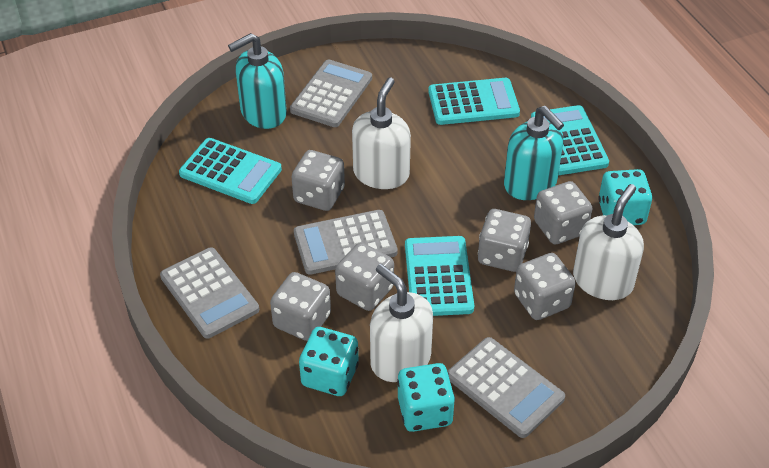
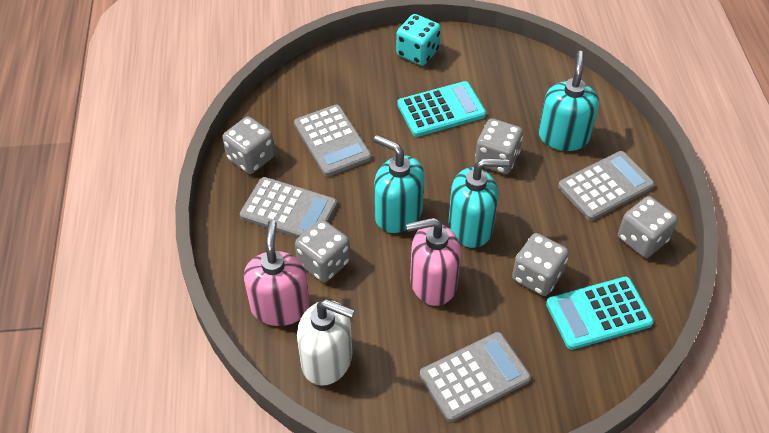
grey dice: [270,272,331,341] [292,150,345,211] [335,243,394,311] [478,209,531,272] [514,253,576,320] [534,181,593,245] = 6 -> [222,116,275,174] [295,219,350,282] [475,118,523,174] [512,233,569,296] [618,196,678,258] = 5
pink soap dispenser: none = 0 -> [244,220,310,326] [406,218,461,306] = 2
turquoise calculator: [179,138,282,204] [405,236,474,316] [428,78,520,125] [531,105,609,175] = 4 -> [397,81,486,137] [546,277,654,350] = 2
turquoise dice: [299,327,359,396] [397,363,455,432] [598,169,652,225] = 3 -> [396,14,441,66] = 1
turquoise soap dispenser: [228,33,287,129] [504,106,564,200] = 2 -> [373,135,424,233] [448,158,509,248] [538,51,599,151] = 3
white soap dispenser: [352,77,411,189] [370,264,433,382] [573,184,644,300] = 3 -> [297,299,355,386] = 1

